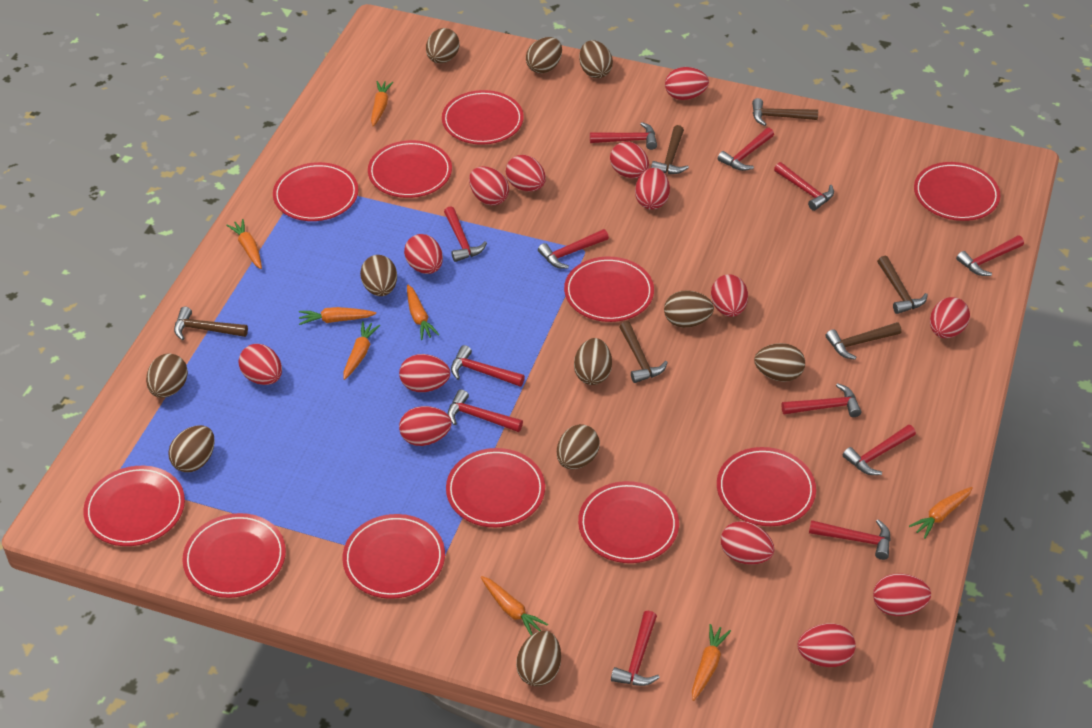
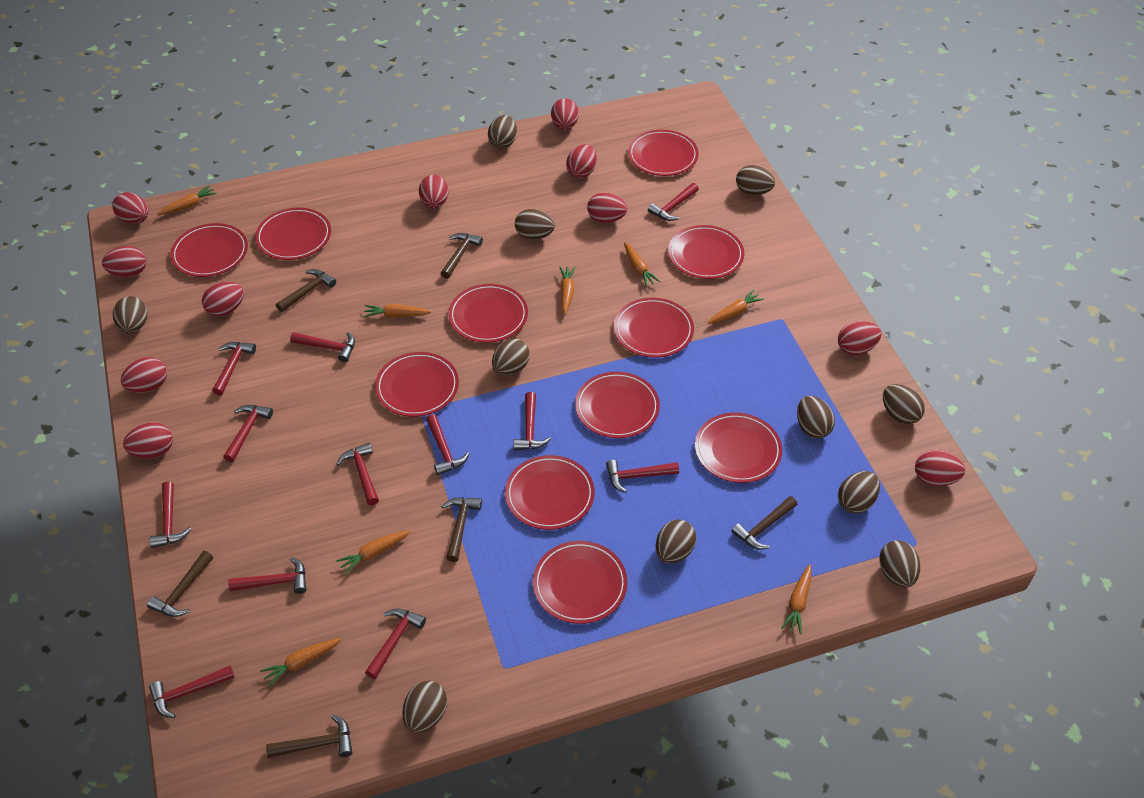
red egg: [238,344,282,385] [399,354,450,392] [399,406,452,446] [404,234,443,274] [469,166,509,206] [506,155,546,192] [610,142,649,178] [635,168,670,209] [665,67,709,100] [711,274,748,317] [721,521,774,564] [797,623,856,667] [873,573,931,616] [930,297,970,338] = 14 -> [102,246,146,277] [112,192,148,224] [121,357,167,393] [123,422,173,458] [202,282,244,317] [419,175,449,208] [551,98,579,130] [566,144,597,178] [587,192,627,223] [838,321,882,355] [915,450,965,486] = 11

